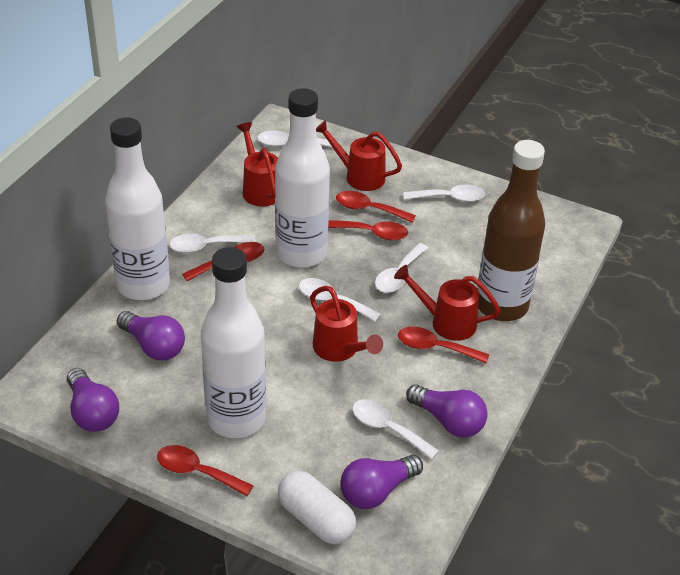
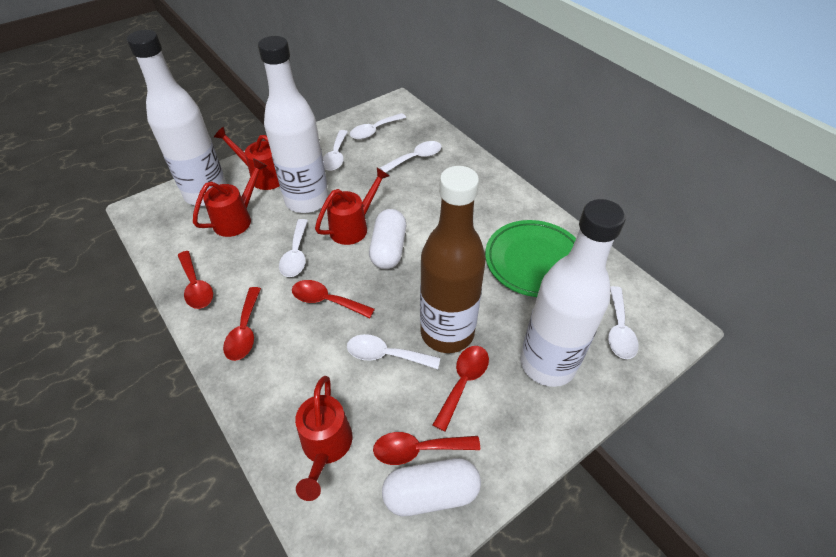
green plate: none = 0 -> [485,220,576,297] = 1
purple light bulb: [67,368,119,432] [117,311,185,361] [340,455,423,509] [406,384,488,437] = 4 -> none = 0
white capsule: [278,471,356,544] = 1 -> [369,209,406,269] [382,458,481,516] = 2

